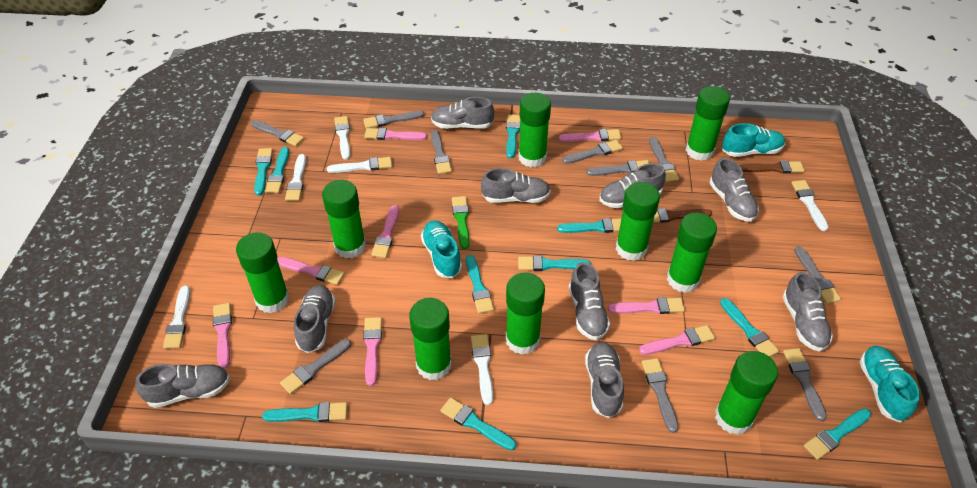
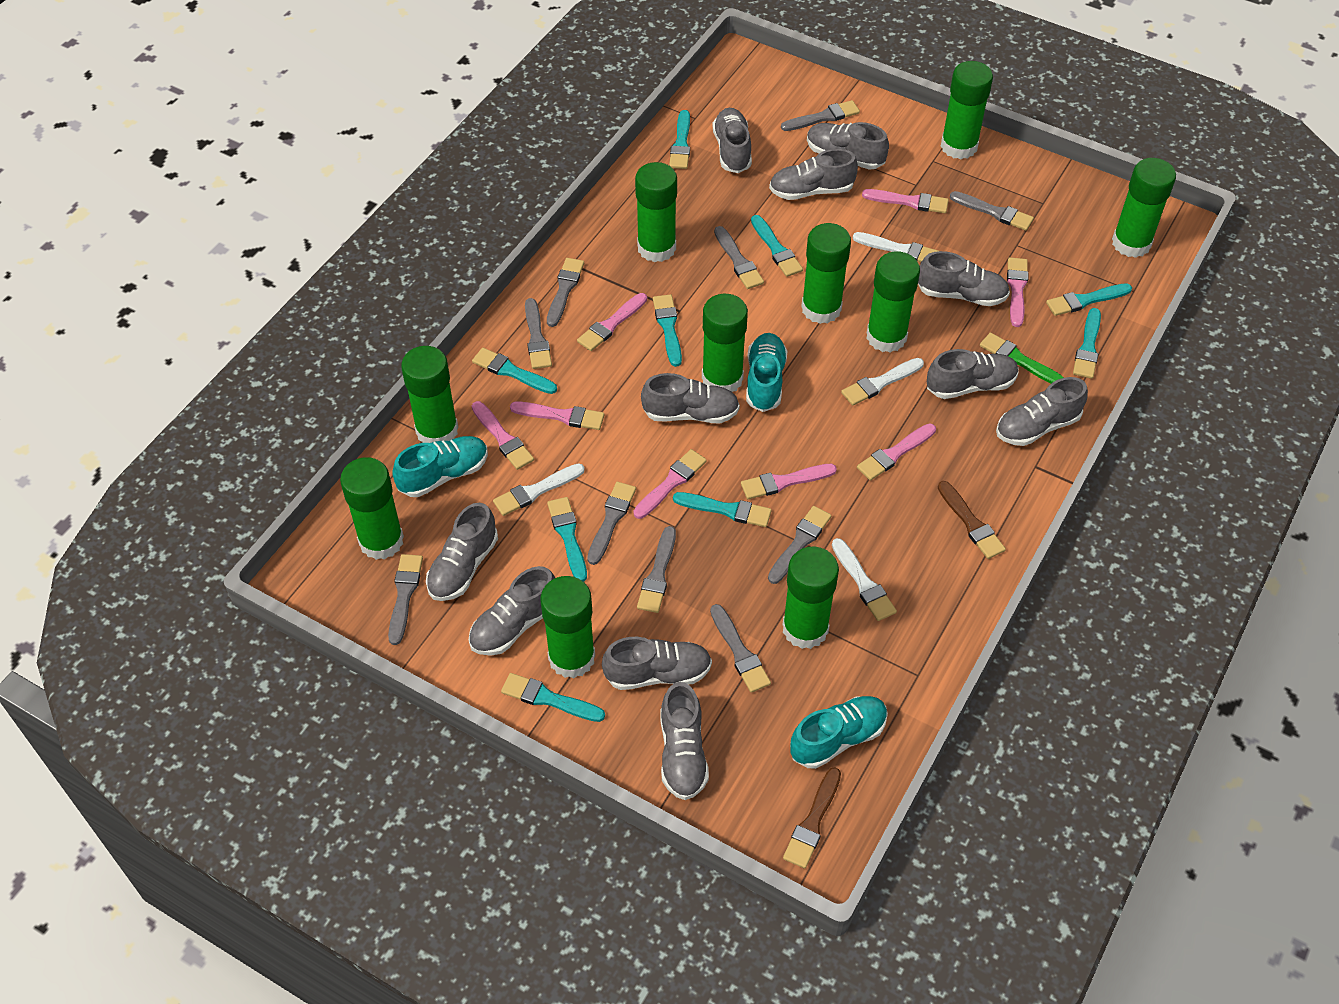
green glue stick: [236,232,289,313] [322,180,366,258] [409,298,452,380] [505,273,545,355] [518,93,551,167] [616,182,660,261] [667,213,717,293] [686,86,730,161] [715,351,778,435] = 9 -> [340,457,404,560] [401,346,459,443] [540,576,595,679] [635,162,677,262] [702,294,748,392] [782,546,839,649] [801,223,851,324] [866,251,920,353] [940,61,993,159] [1112,158,1176,258] = 10
grey shoe: [135,364,230,408] [294,285,336,353] [431,97,494,129] [481,168,551,203] [569,262,610,340] [585,342,624,418] [599,163,666,208] [710,158,759,222] [783,272,833,352] = 9 -> [426,503,498,601] [469,566,555,656] [602,637,712,690] [641,373,740,423] [660,682,709,800] [712,108,752,173] [769,149,858,200] [807,122,889,170] [918,251,1010,306] [927,349,1019,399] [996,377,1088,446] = 11
turquoise brush: [254,148,273,196] [262,402,347,422] [265,147,289,193] [440,398,516,450] [466,255,494,314] [506,115,520,158] [518,256,591,271] [557,218,621,233] [720,298,779,357] [804,408,871,460] = 10 -> [472,348,557,394] [501,673,605,722] [547,497,587,582] [653,294,682,367] [669,110,690,169] [673,492,772,527] [751,215,803,277] [1046,283,1132,316] [1073,308,1101,379] = 9
white brush: [163,286,190,349] [285,154,306,201] [327,157,392,173] [334,116,350,160] [471,334,493,405] [791,180,829,231] = 6 -> [493,463,585,516] [832,538,897,621] [841,358,924,406] [853,232,938,262] = 4

